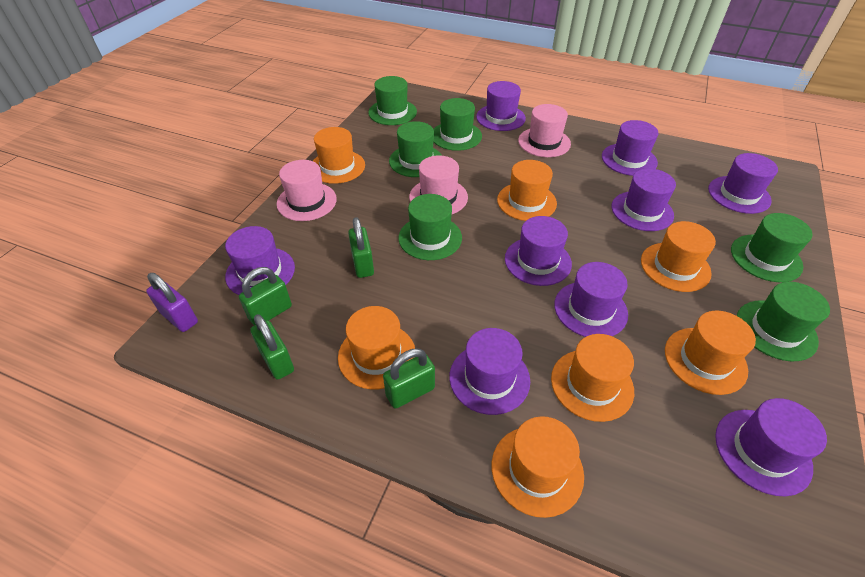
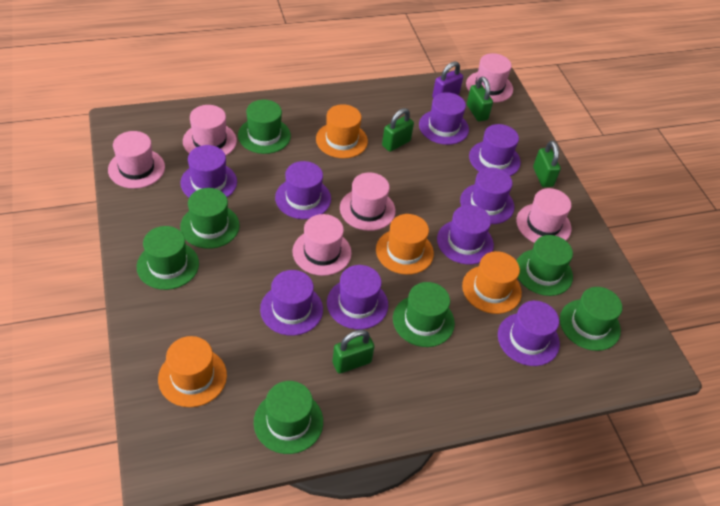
green hat: [368,76,417,125] [389,121,442,177] [398,194,462,260] [433,98,482,151] [731,213,813,282] [737,282,830,361] = 6 -> [137,226,199,290] [180,188,240,249] [238,100,291,154] [254,381,323,454] [393,282,455,347] [517,235,573,296] [560,287,622,351] = 7
orange hat: [313,127,365,184] [338,306,415,390] [492,416,584,518] [497,160,557,221] [551,334,634,422] [641,221,716,292] [665,311,756,395] = 7 -> [158,336,227,407] [316,104,368,158] [376,214,434,275] [462,251,522,314] = 4
pink hat: [277,160,337,221] [409,155,468,214] [518,104,571,157] = 3 -> [108,131,165,189] [183,105,237,156] [292,214,352,276] [340,172,396,231] [466,53,513,103] [516,188,571,243] = 6

